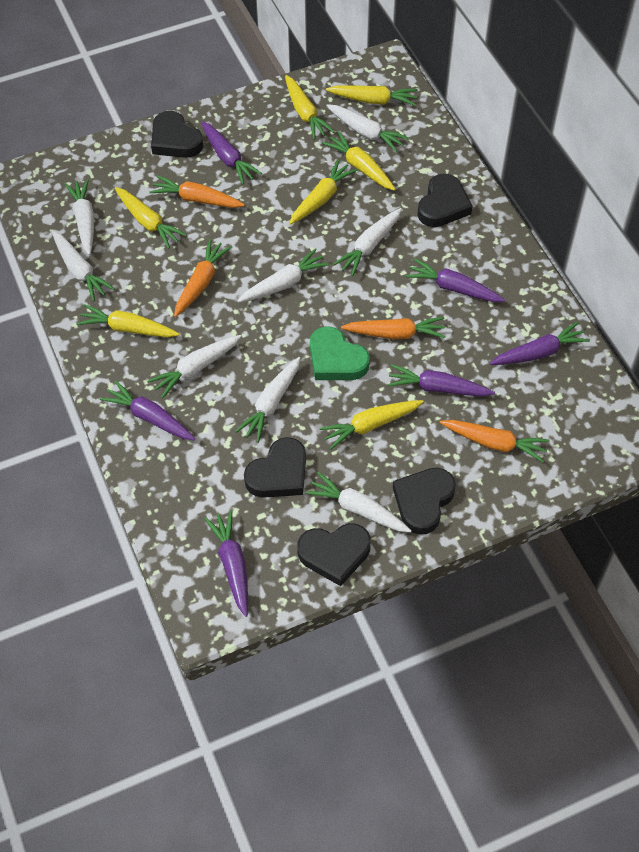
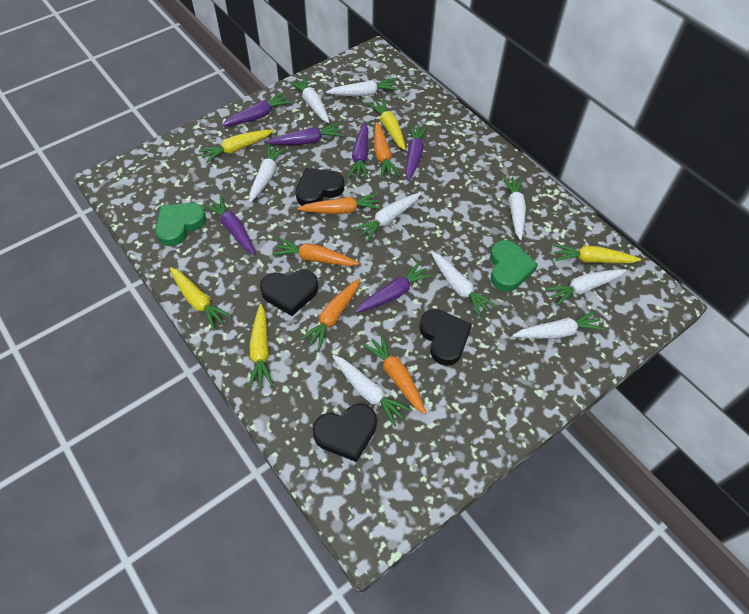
black heart: [151,111,203,158] [244,437,306,498] [297,523,371,586] [393,468,456,535] [417,173,472,227] = 5 -> [260,270,318,316] [296,168,344,206] [313,404,377,462] [419,309,472,366] = 4
green heart: [310,326,370,380] = 1 -> [155,203,206,246] [490,240,538,292] = 2
orange carrot: [149,175,245,208] [174,239,232,317] [341,317,446,339] [440,420,550,462] = 4 -> [272,238,359,266] [298,193,381,214] [300,278,360,350] [362,334,426,414] [374,122,400,178] = 5
white carrot: [52,231,115,301] [65,179,94,255] [147,335,242,399] [235,357,300,443] [237,248,329,303] [305,472,412,533] [326,104,409,152] [333,208,402,276] = 8 -> [249,144,286,203] [289,76,329,123] [326,78,398,96] [332,355,412,427] [353,193,421,242] [431,252,497,317] [502,176,526,240] [512,310,605,339] [545,269,627,306] = 9
yellow carrot: [77,304,179,337] [115,187,187,249] [285,75,335,140] [289,160,357,225] [319,400,424,450] [322,131,396,191] [326,85,418,106] = 7 -> [169,267,232,330] [199,130,274,164] [248,304,273,388] [368,99,406,150] [553,244,641,263] = 5

